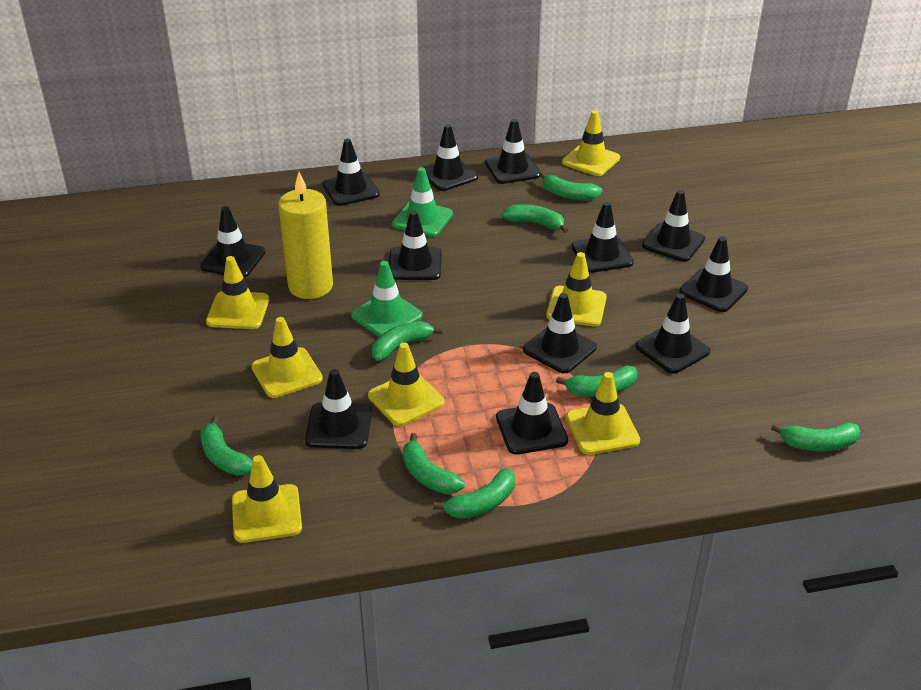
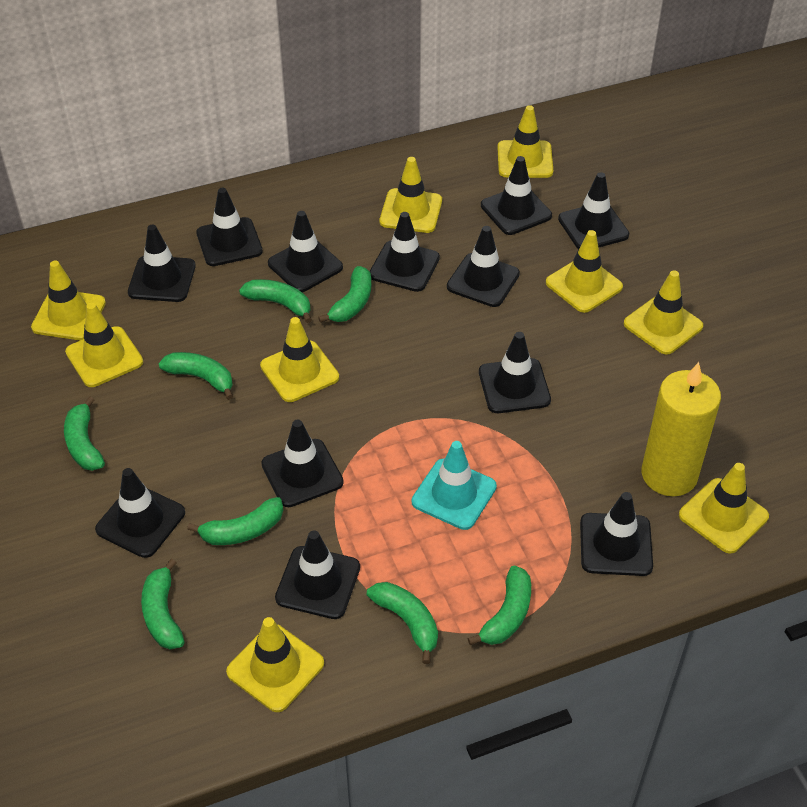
green traffic cone: [351,261,423,337] [392,167,453,237] = 2 -> none = 0
turquoise traffic cone: none = 0 -> [412,441,497,530] = 1
yellow traffic cone: [206,256,270,329] [232,455,302,543] [251,317,323,398] [368,342,444,426] [546,252,607,327] [562,110,620,176] [566,372,640,455] = 7 -> [31,261,106,340] [65,303,143,387] [226,617,324,712] [260,317,339,402] [380,157,442,233] [497,105,553,178] [546,230,623,313] [624,270,703,355] [679,463,769,554] = 9

